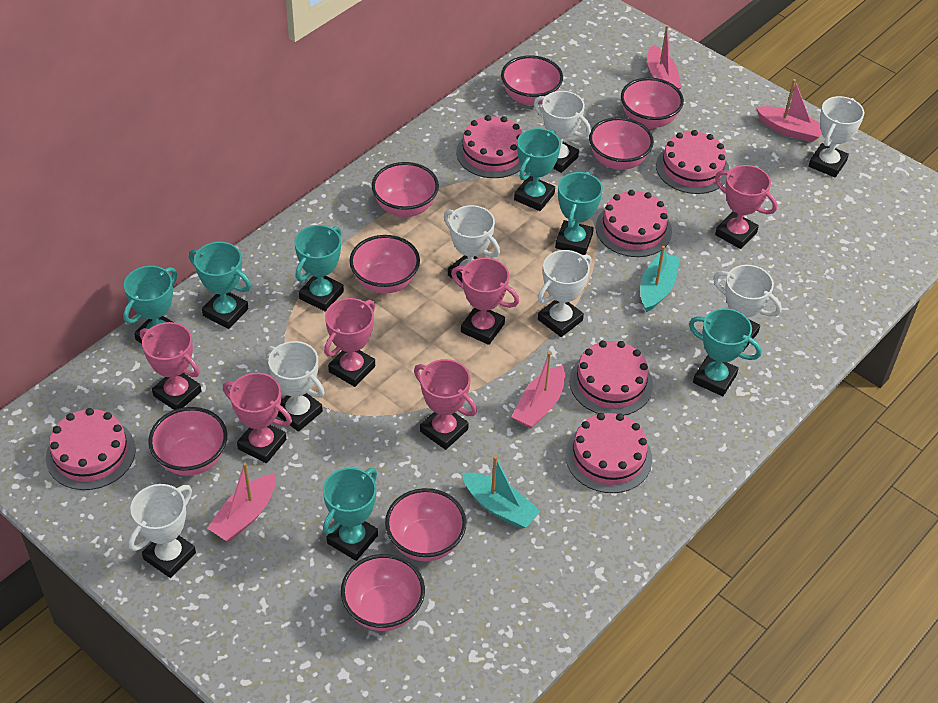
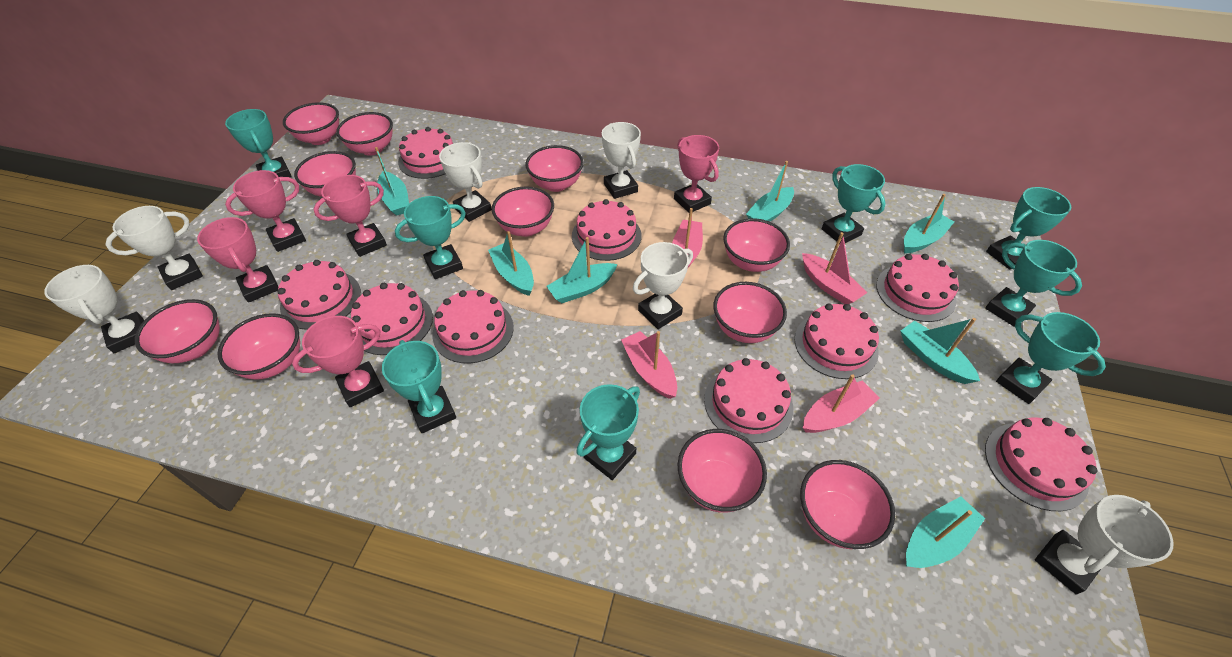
pink bowl: [148,407,227,476] [341,554,425,631] [349,235,420,294] [372,162,439,217] [385,488,466,562] [501,55,563,106] [589,117,654,170] [621,77,684,129] = 8 -> [135,299,220,363] [217,313,300,380] [283,102,339,145] [294,151,356,197] [336,112,393,156] [492,186,554,237] [525,145,584,192] [678,429,767,513] [713,282,787,343] [723,218,790,272] [800,460,895,549] = 11
pink cake: [46,408,136,490] [456,115,523,178] [565,413,652,493] [569,341,653,416] [596,190,672,257] [656,130,729,194] = 6 -> [277,260,361,330] [351,283,433,355] [398,127,453,179] [432,290,514,363] [572,199,641,261] [704,358,793,443] [794,304,879,379] [876,254,959,322] [985,418,1097,511] = 9
pink trophy: [140,322,201,410] [223,373,292,463] [324,298,375,387] [414,359,477,450] [451,258,519,345] [715,165,777,249] = 6 -> [197,217,278,303] [225,170,306,252] [292,316,384,407] [313,175,387,257] [674,135,719,213] = 5
turquoise boat: [462,456,541,529] [640,246,680,312] = 2 -> [375,147,409,216] [488,231,534,296] [546,237,618,303] [746,161,794,222] [901,318,980,384] [904,194,954,254] [906,496,985,568] = 7
turquoise trophy: [123,266,177,343] [189,242,251,329] [294,225,344,312] [323,468,378,561] [514,128,561,211] [555,171,603,255] [689,308,761,396] = 7 -> [225,109,291,177] [382,340,456,433] [395,196,466,279] [577,384,640,480] [822,164,886,243] [985,240,1082,327] [986,187,1071,269] [996,312,1106,404] = 8
white trophy: [128,484,196,578] [265,341,325,432] [444,205,500,282] [534,91,591,173] [538,250,591,337] [713,265,782,351] [809,96,864,178] = 7 -> [44,265,144,353] [105,206,203,290] [439,142,492,222] [602,122,641,199] [633,242,693,329] [1035,495,1174,595] = 6

